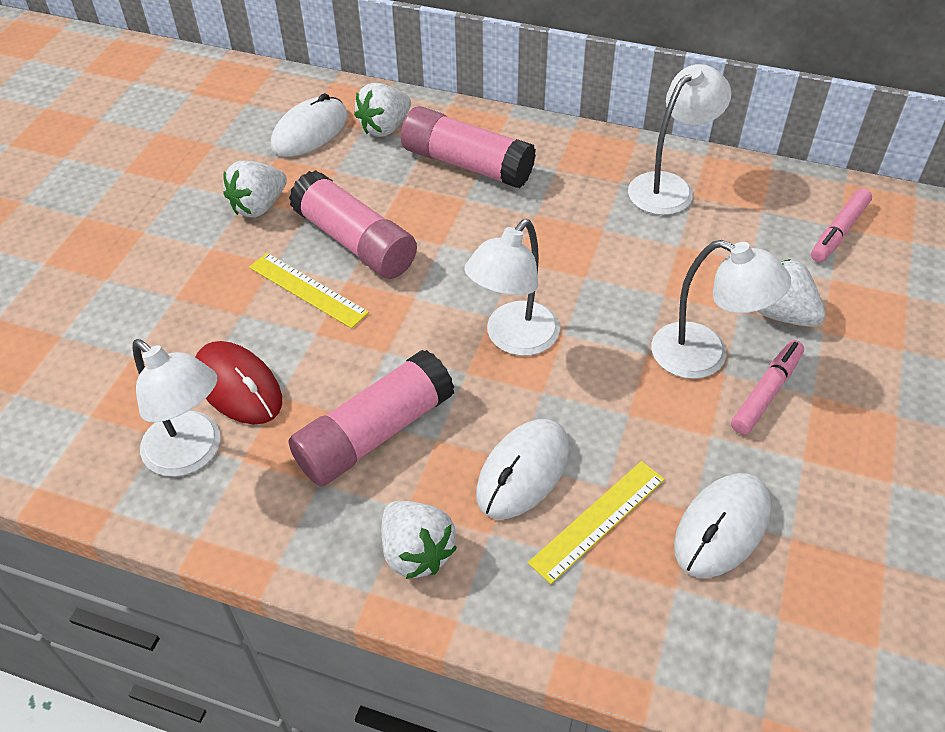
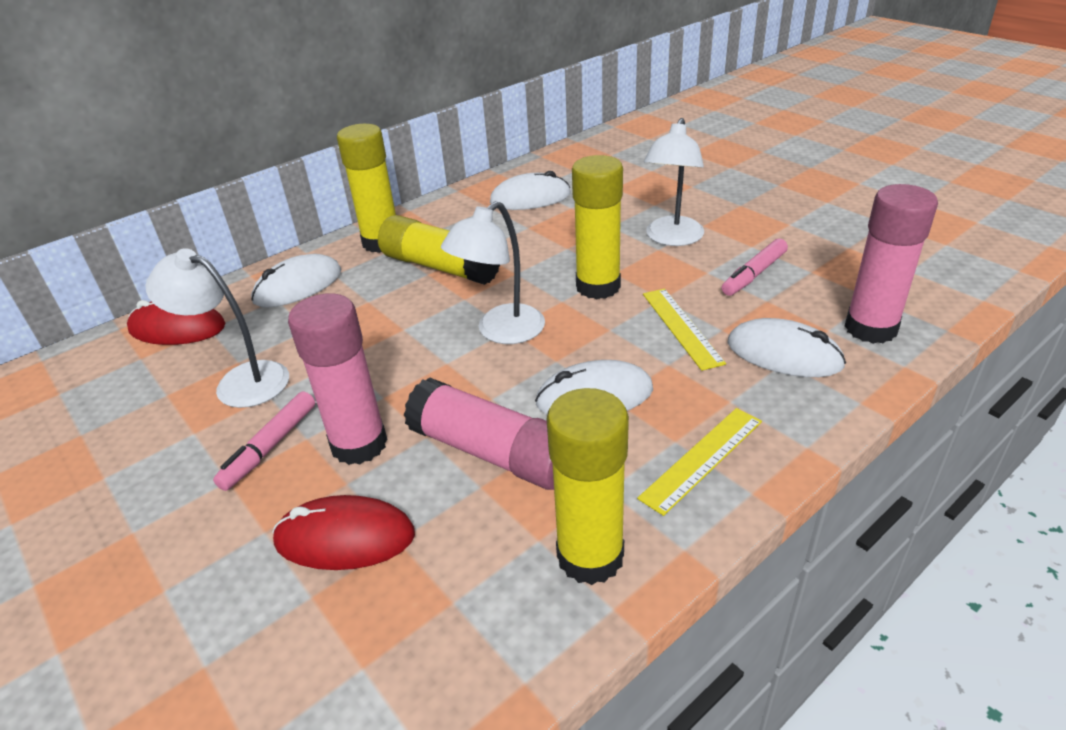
red mouse: [195,341,282,425] = 1 -> [127,300,225,345] [272,495,415,570] = 2
white lamp: [132,339,220,477] [464,219,560,356] [628,64,731,215] [651,240,791,379] = 4 -> [145,248,289,408] [441,201,545,344] [644,118,704,246] = 3
white mouse: [271,93,348,157] [476,419,570,519] [674,473,771,578] = 3 -> [251,254,341,308] [490,171,571,210] [535,360,653,414] [727,318,846,377] = 4
white strawberry: [223,161,287,217] [354,83,411,137] [381,501,457,579] [758,259,825,327] = 4 -> none = 0
yellow glue stick: none = 0 -> [337,124,396,253] [378,215,500,285] [547,388,629,585] [572,155,623,299] = 4

